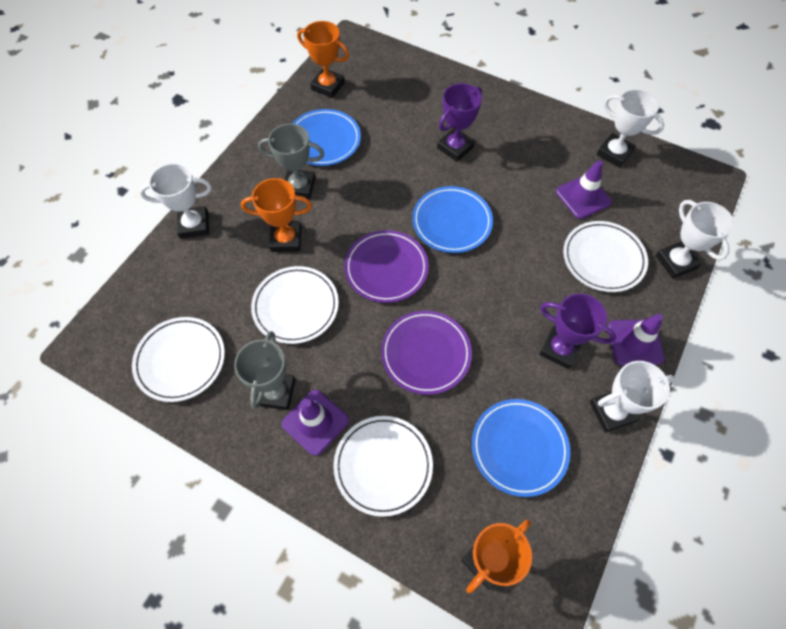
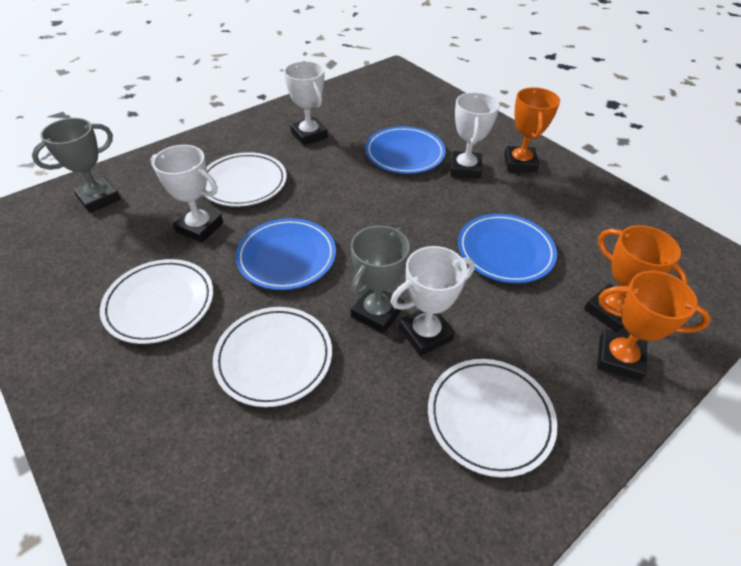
purple plate: [344,230,429,303] [381,311,472,395] = 2 -> none = 0
purple traffic cone: [282,390,349,456] [556,160,612,219] [608,314,665,366] = 3 -> none = 0
purple trophy: [437,83,482,162] [539,293,616,369] = 2 -> none = 0

